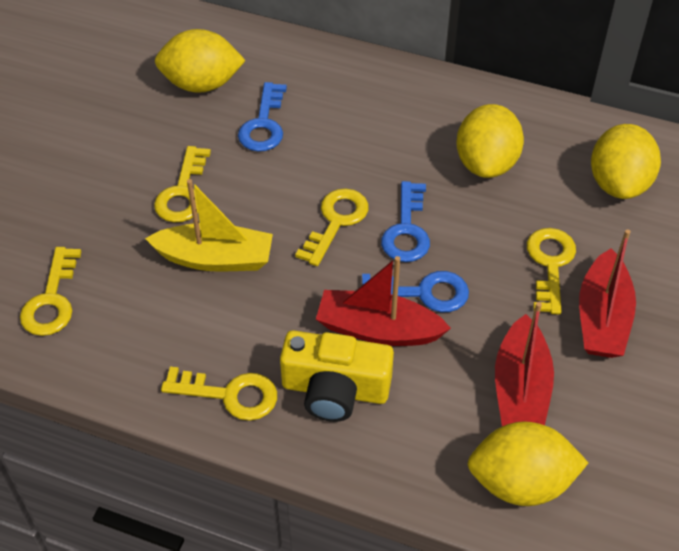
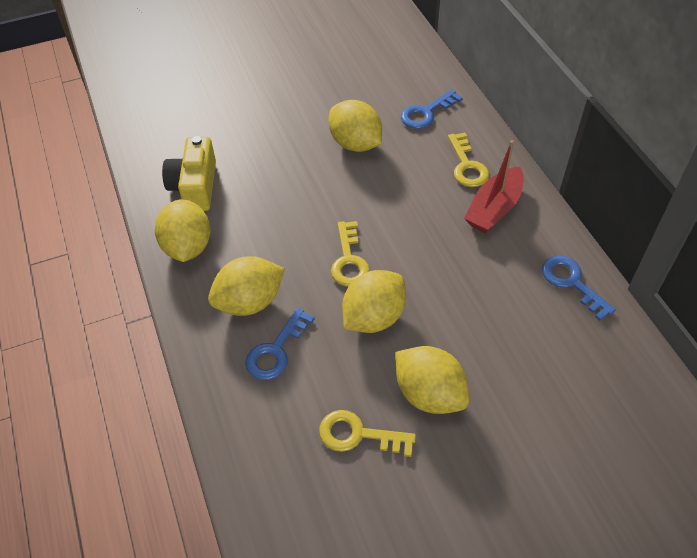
red boat: [316,256,451,346] [495,302,554,426] [579,229,636,358] = 3 -> [464,140,524,233] = 1
yellow boat: [145,179,273,272] = 1 -> none = 0
yellow key: [20,247,81,336] [154,146,211,223] [161,367,277,421] [295,188,369,266] [527,228,576,315] = 5 -> [319,410,416,457] [331,221,370,287] [448,133,489,187] = 3
yellow lemon: [155,29,246,93] [456,104,524,178] [468,421,588,506] [591,124,661,199] = 4 -> [155,199,211,262] [208,256,285,316] [329,100,382,152] [342,270,406,333] [395,346,469,414] = 5

